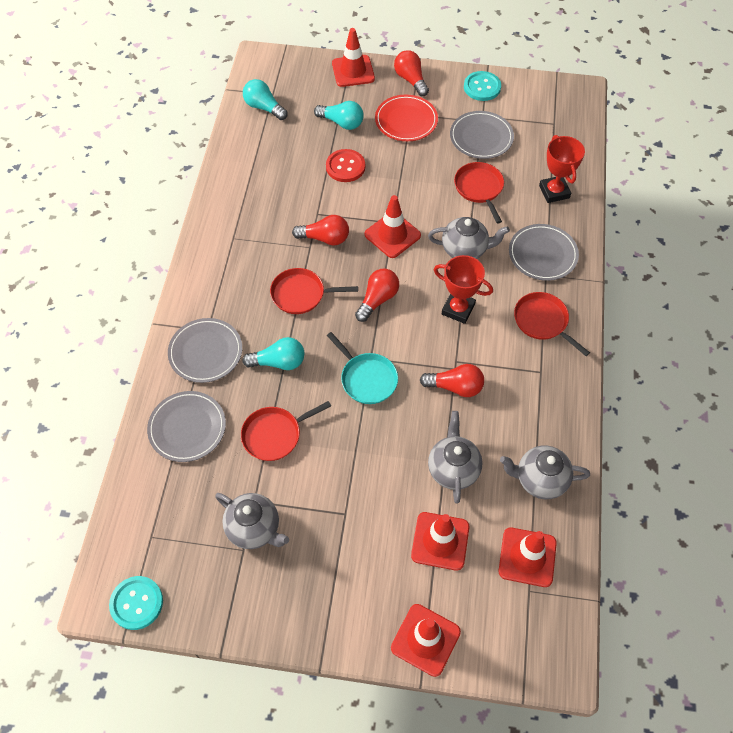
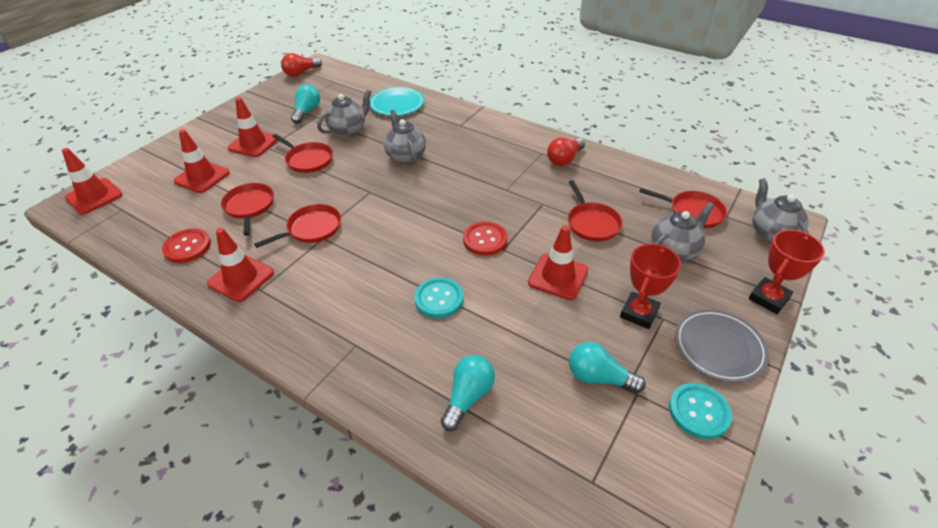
grey plate: [147,391,226,462] [168,318,242,383] [450,111,514,159] [509,224,579,281] = 4 -> [675,309,769,382] = 1
red button: [326,149,365,182] = 1 -> [162,228,211,263] [463,222,507,255] = 2
red light bulb: [292,215,349,246] [355,269,399,322] [394,50,429,96] [420,364,484,397] = 4 -> [281,53,322,77] [547,138,585,166] = 2
red pan: [241,401,331,461] [270,268,358,314] [454,162,504,223] [514,292,590,356] = 4 -> [221,183,274,236] [254,204,341,248] [272,134,333,173] [568,180,623,241] [639,188,727,228] = 5
red plate: [375,95,438,141] = 1 -> none = 0
turquoise pan: [327,332,398,404] = 1 -> none = 0
turquoise plate: none = 0 -> [370,87,424,116] = 1

